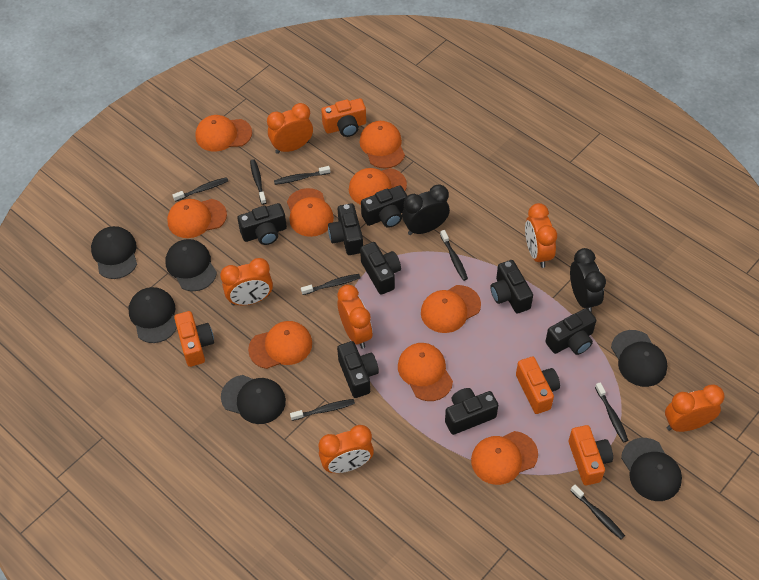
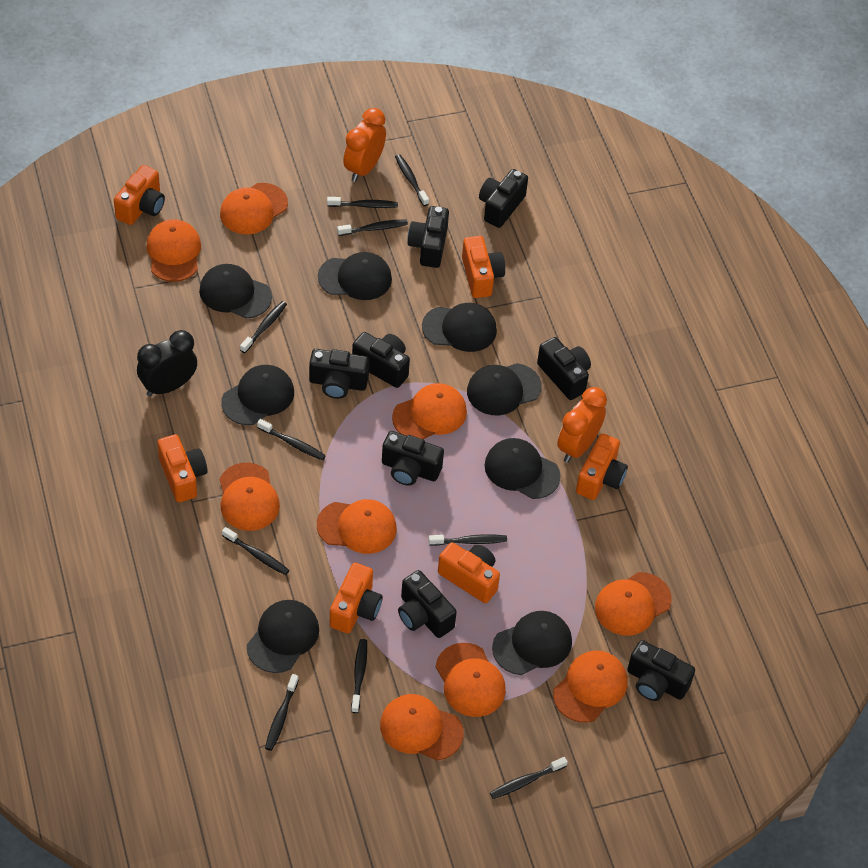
black cap: [91,226,137,279] [128,287,177,343] [165,239,217,291] [221,375,286,424] [611,330,667,387] [621,438,682,501] = 6 -> [199,264,272,319] [221,365,294,425] [247,600,319,673] [318,252,392,300] [422,303,497,352] [467,363,542,415] [484,438,561,499] [492,611,572,675] = 8
black clock: [402,184,450,235] [570,248,606,313] = 2 -> [137,330,197,397] = 1
black toothbrush: [173,177,228,202] [250,159,266,205] [274,166,330,185] [290,399,355,421] [301,274,360,295] [440,230,468,281] [570,485,625,539] [595,382,629,443] = 8 -> [222,527,290,575] [240,301,287,353] [257,419,326,460] [265,674,299,751] [327,197,398,208] [337,219,408,236] [351,639,367,713] [395,154,429,206] [429,534,507,546] [490,757,568,799] = 10
orange camera: [174,311,214,367] [321,98,366,137] [516,357,560,414] [569,425,613,485] = 4 -> [114,165,165,225] [158,434,208,502] [330,563,383,633] [438,542,500,603] [462,236,505,298] [576,433,628,500] = 6
orange clock: [220,258,273,305] [267,103,313,154] [318,425,374,473] [337,285,373,349] [525,203,557,268] [665,384,725,432] = 6 -> [343,108,386,182] [557,387,607,463] = 2

